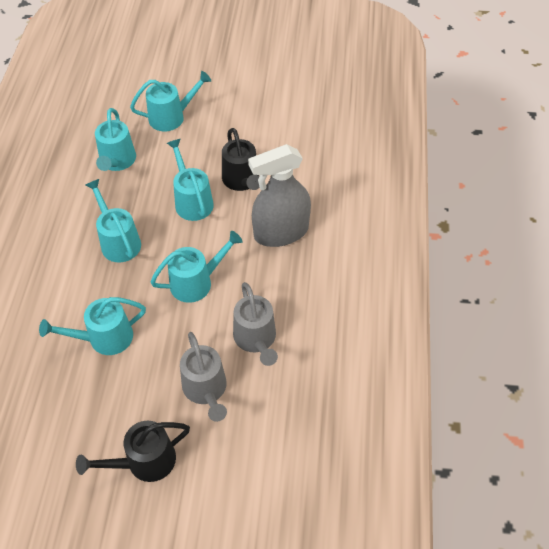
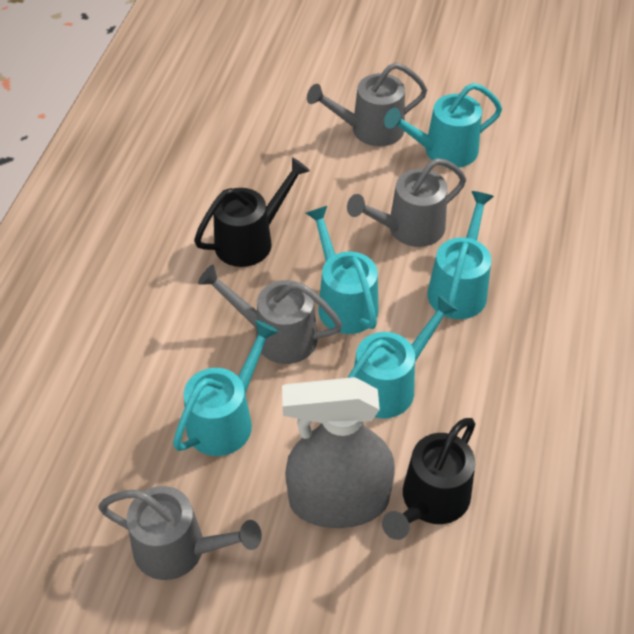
grey watering can: [180,332,227,422] [233,282,278,366] = 2 -> [98,486,262,580] [198,265,343,364] [307,62,427,146] [347,158,466,247] = 4
turquoise watering can: [39,297,146,355] [85,179,141,262] [95,108,136,171] [130,71,211,131] [150,231,243,303] [167,139,214,221] = 6 -> [173,320,279,456] [306,206,379,334] [347,295,458,418] [384,83,502,168] [427,191,494,319] = 5

